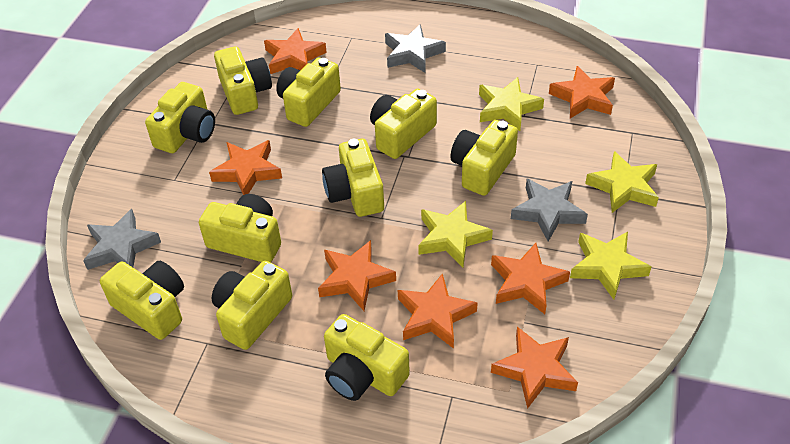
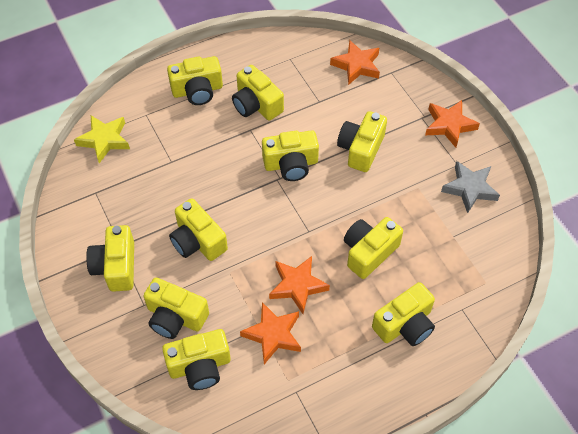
grey star: [83,209,161,270] [385,24,446,73] [511,179,588,242] = 3 -> [441,161,500,213] = 1
orange star: [209,140,282,195] [264,28,327,74] [318,240,396,311] [398,273,478,349] [491,243,570,314] [491,327,578,409] [549,66,615,118] = 7 -> [240,302,301,364] [269,256,330,314] [330,40,380,85] [425,100,480,148] = 4
yellow star: [418,201,493,267] [479,77,544,131] [570,232,651,300] [585,151,659,213] = 4 -> [74,115,130,163] = 1

